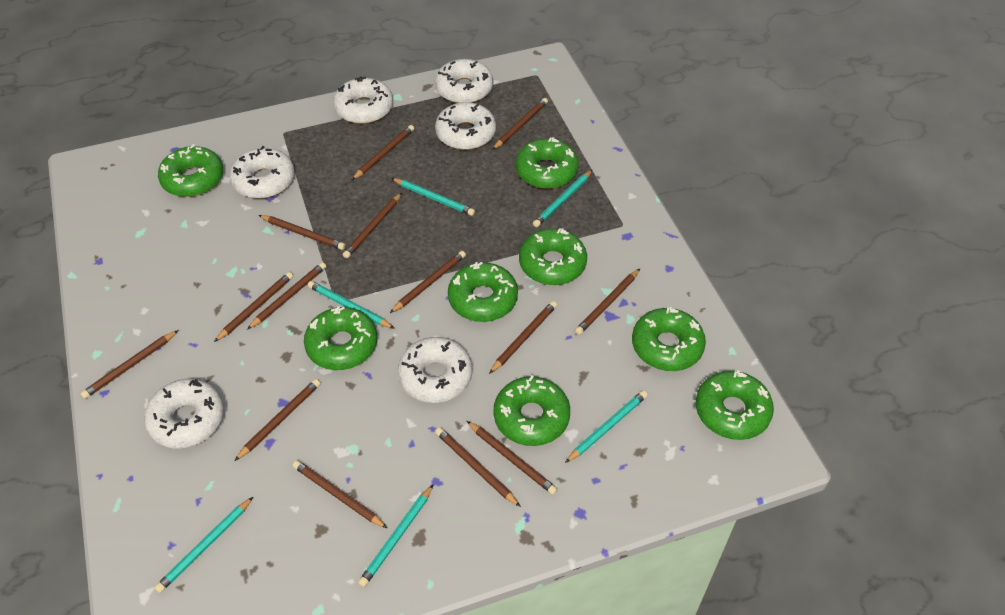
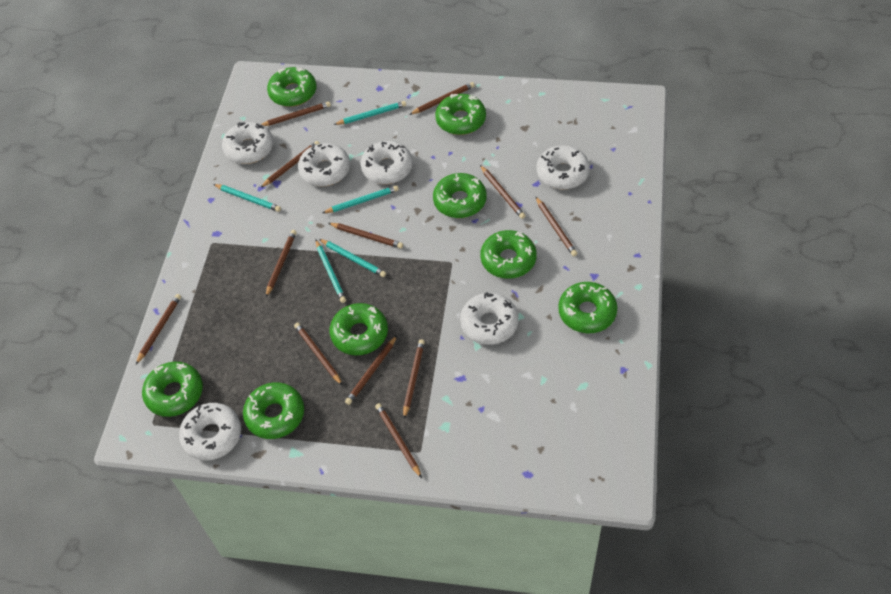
brown pencil: [80,330,178,399] [214,272,293,342] [234,379,321,461] [247,262,326,329] [259,215,345,250] [293,460,387,528] [343,193,402,259] [352,125,414,180] [390,251,466,313] [435,427,521,507] [467,421,557,495] [489,301,557,374] [492,98,548,150] [575,269,640,335] = 14 -> [136,294,181,364] [260,141,320,188] [262,101,331,126] [266,230,297,297] [294,323,343,386] [329,223,403,249] [345,335,397,405] [375,403,422,478] [403,339,425,419] [409,82,475,115] [480,165,525,219] [535,196,577,256] = 12
turquoise pencil: [154,497,253,593] [308,281,395,329] [358,484,434,587] [391,178,475,216] [533,170,592,227] [565,390,648,463] = 6 -> [213,184,281,212] [316,240,346,303] [319,239,386,277] [323,185,399,213] [334,101,406,125] = 5

